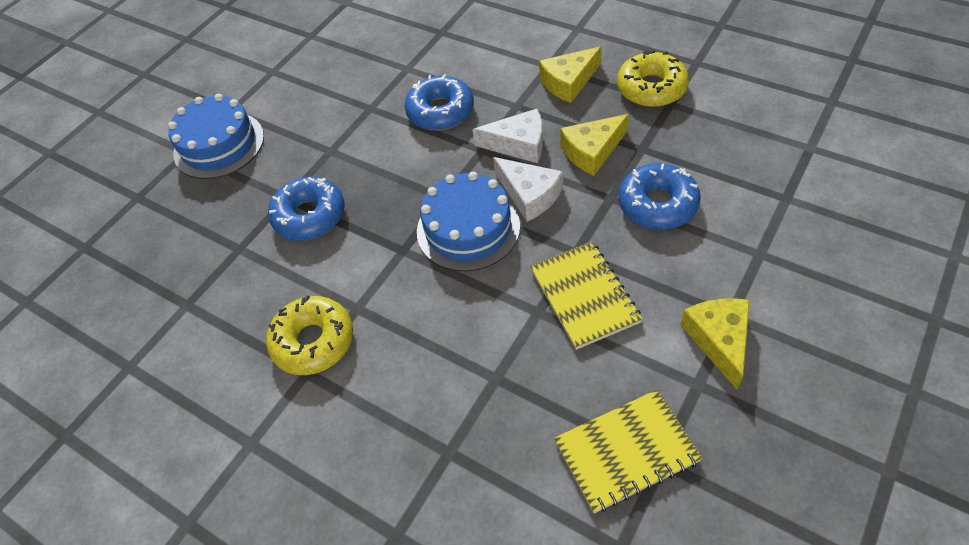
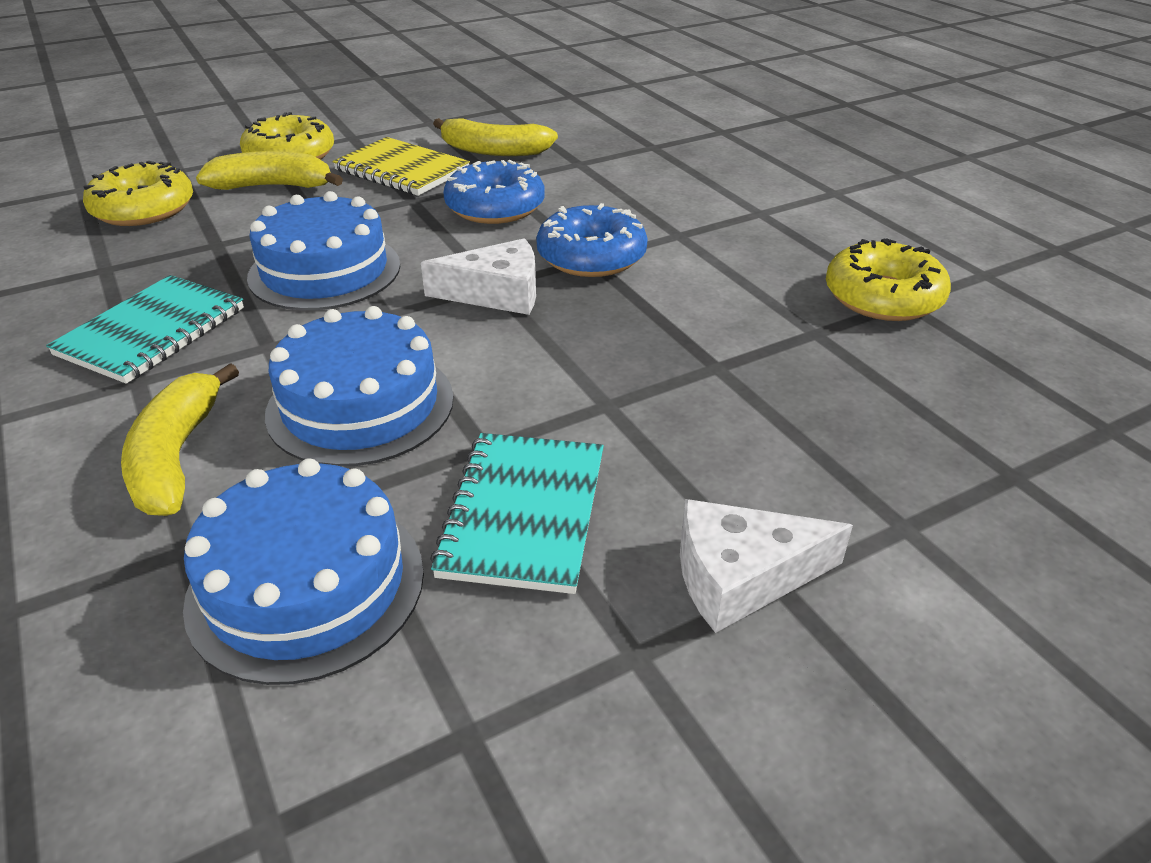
blue cake: [168,94,264,179] [417,172,520,271] = 2 -> [183,458,424,685] [247,191,400,310] [265,306,454,467] = 3
blue donut: [268,177,345,241] [404,74,474,131] [619,163,701,230] = 3 -> [443,160,545,224] [536,203,648,277] = 2
turquoise notebook: none = 0 -> [46,275,244,384] [430,433,604,594] = 2
yellow banana: none = 0 -> [121,363,239,516] [196,151,343,190] [433,118,558,156] = 3
yellow cheese: [539,46,602,103] [560,114,629,176] [680,298,750,390] = 3 -> none = 0
yellow donut: [266,295,353,375] [617,50,689,107] = 2 -> [83,161,193,226] [240,112,334,160] [826,238,951,321] = 3
yellow notebook: [530,241,643,350] [554,390,703,513] = 2 -> [332,137,470,196] = 1

